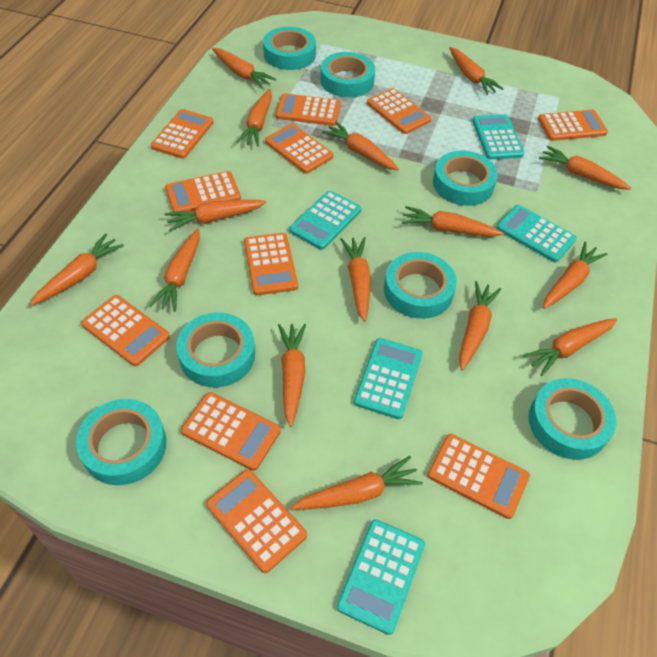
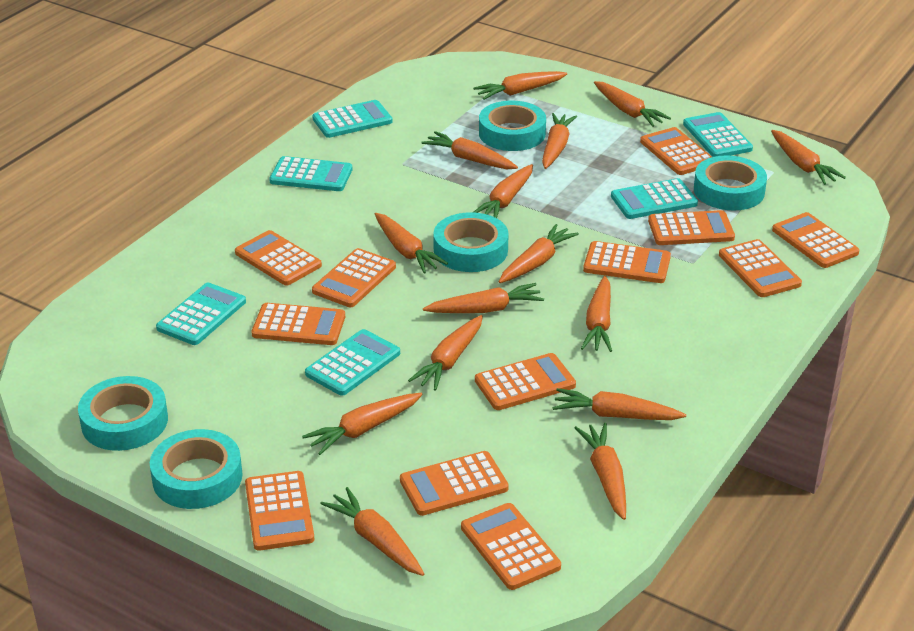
orange calculator: [81,295,170,366] [151,109,213,159] [165,171,241,212] [181,392,281,471] [206,469,307,573] [244,233,298,295] [265,124,333,174] [276,93,341,126] [367,88,431,134] [428,434,530,519] [538,110,608,141] = 11 -> [235,230,322,286] [245,471,314,551] [251,303,345,345] [312,248,396,307] [400,451,509,516] [461,503,561,590] [475,353,576,410] [583,241,671,283] [640,127,712,175] [648,210,735,245] [719,239,802,297] [772,212,859,268] = 12
turquoise calculator: [290,191,361,250] [337,519,425,635] [354,338,423,419] [472,114,524,160] [496,205,577,263] = 5 -> [156,283,246,345] [269,156,352,191] [305,329,400,396] [312,100,393,138] [611,178,698,219] [683,112,753,157] = 6
turquoise tape: [76,399,167,485] [176,313,255,387] [263,27,316,70] [320,52,375,98] [384,252,457,319] [433,151,498,206] [529,378,617,460] = 7 -> [78,376,168,451] [150,429,242,509] [433,212,508,272] [479,101,546,151] [694,155,767,211] = 5

